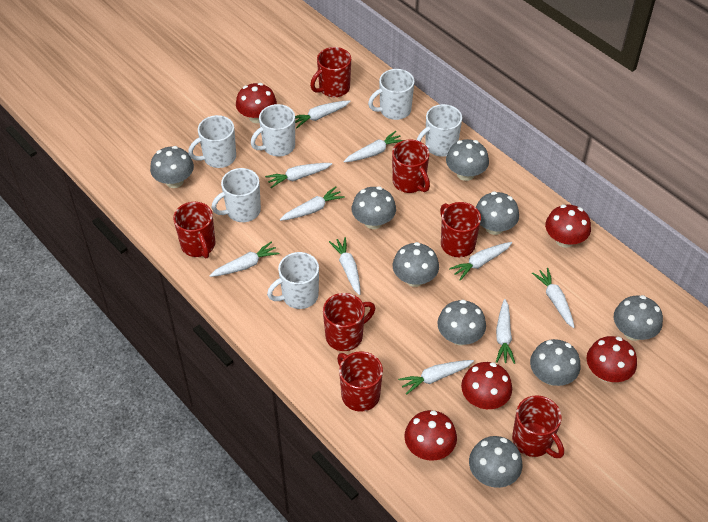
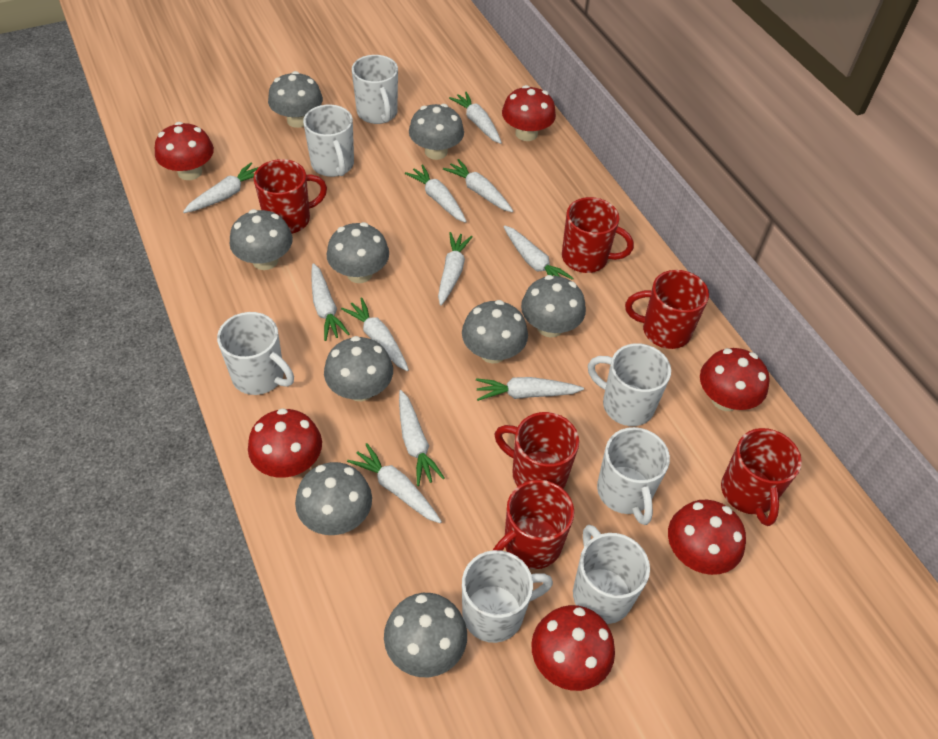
red mug: [173,202,215,258] [310,47,351,97] [323,293,375,351] [337,351,383,412] [392,140,430,193] [440,202,481,257] [512,395,564,458] = 7 -> [253,159,327,234] [493,480,574,569] [495,412,579,489] [562,197,634,273] [625,270,709,349] [721,428,802,526] = 6
red mushroom: [236,83,277,123] [404,410,457,461] [461,362,512,409] [545,205,591,248] [587,336,637,382] = 5 -> [155,122,214,180] [248,408,322,478] [502,85,556,141] [531,605,615,691] [668,500,746,575] [700,348,769,411] = 6
white carrot: [209,242,279,277] [265,163,332,188] [280,186,345,221] [295,101,351,128] [329,237,361,295] [343,131,403,162] [398,360,474,395] [449,242,512,280] [496,299,515,364] [532,268,575,328] = 10 -> [183,162,258,213] [311,263,350,341] [341,297,409,371] [347,443,442,523] [399,390,445,486] [405,165,467,223] [438,232,473,306] [443,159,513,212] [449,92,502,144] [476,377,584,401] [504,225,574,280] = 11
white mug: [188,115,236,168] [212,168,261,222] [251,104,295,156] [267,252,319,309] [368,69,415,120] [417,104,462,157] = 6 -> [217,312,294,395] [303,105,354,177] [352,55,398,124] [462,550,553,643] [573,525,650,624] [588,343,671,426] [597,427,670,525] = 7

